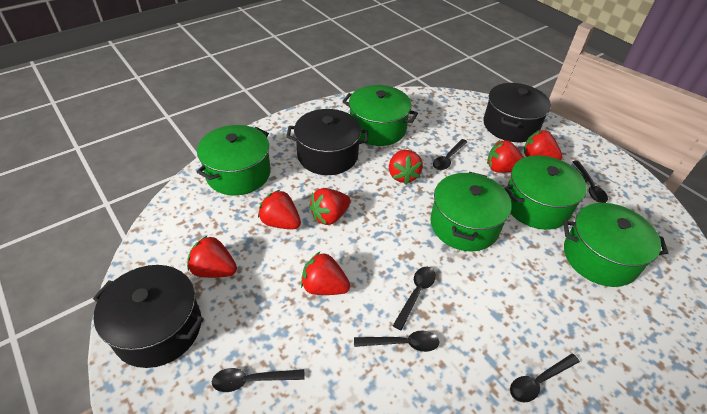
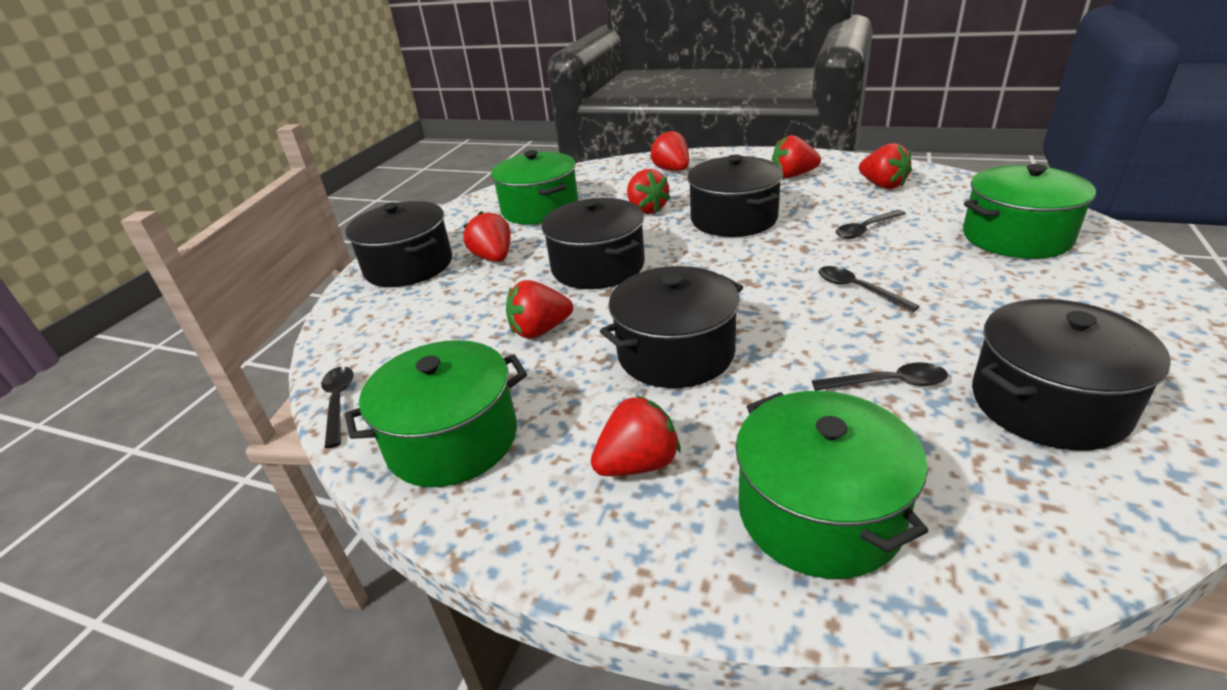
black pot: [93,265,204,368] [286,109,368,175] [483,83,551,142] = 3 -> [345,201,452,287] [541,198,645,289] [600,266,743,388] [687,155,783,237] [972,299,1171,450] = 5
black spoon: [212,368,305,392] [354,330,439,352] [393,267,436,330] [433,139,467,170] [510,354,580,403] [573,161,608,203] = 6 -> [321,366,353,449] [812,363,948,391] [818,266,920,312] [836,210,906,239] = 4
green pot: [197,125,271,196] [342,85,418,146] [430,172,512,252] [504,155,588,230] [563,203,668,287] = 5 -> [345,340,527,487] [491,150,578,225] [736,391,928,579] [963,164,1096,259] = 4

